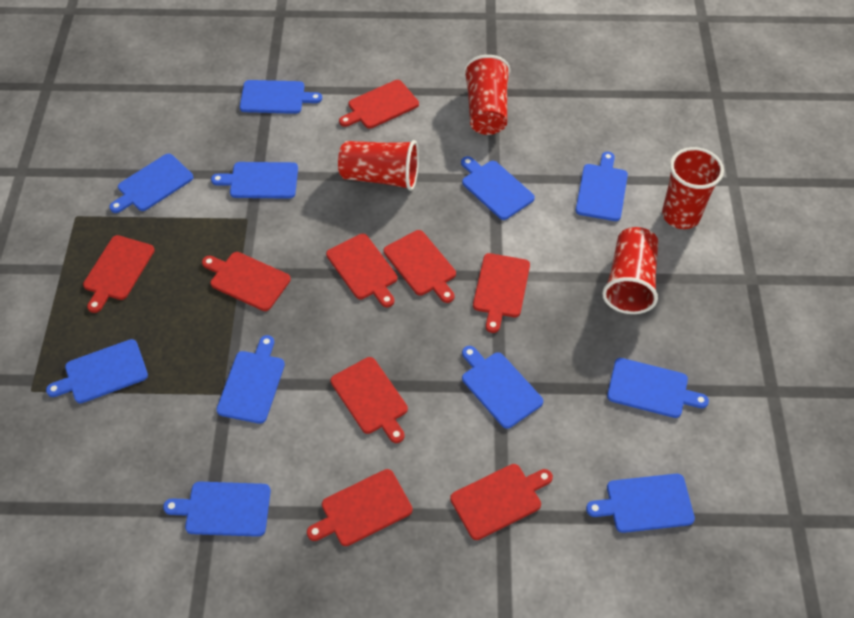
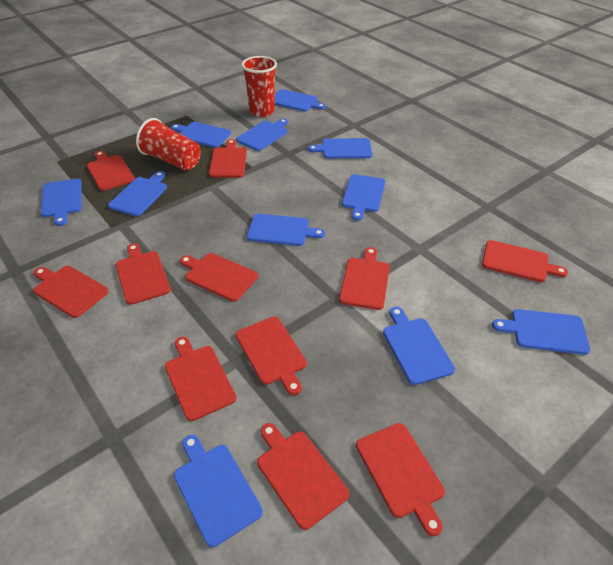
red cup: [338,140,419,191] [463,55,511,135] [602,227,658,314] [662,147,724,229] = 4 -> [136,118,201,171] [241,56,277,117] = 2
red cutting board: [83,235,155,313] [202,252,291,311] [307,469,413,546] [326,234,397,307] [330,357,408,443] [339,80,419,129] [384,230,456,303] [450,464,553,540] [473,253,530,333] = 9 -> [33,266,109,318] [87,151,135,191] [116,243,171,305] [165,337,236,421] [180,253,258,302] [209,139,247,178] [236,317,307,395] [257,423,349,530] [339,247,390,310] [356,423,445,536] [482,240,568,282] = 11

